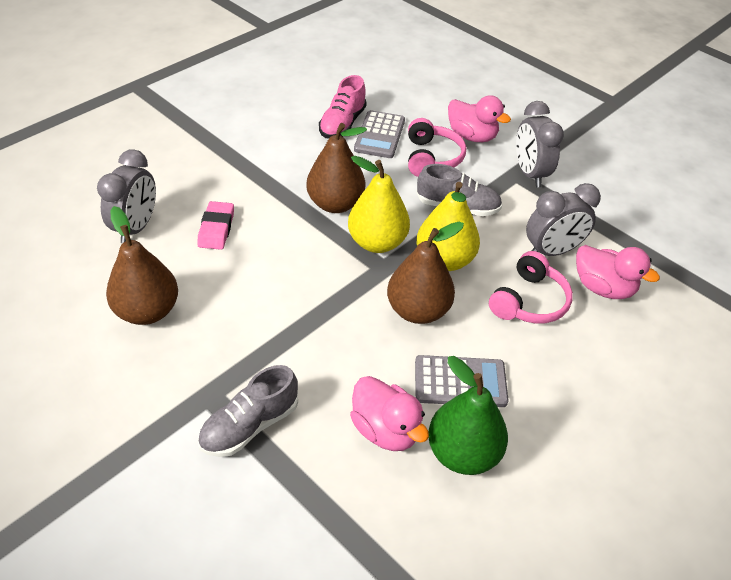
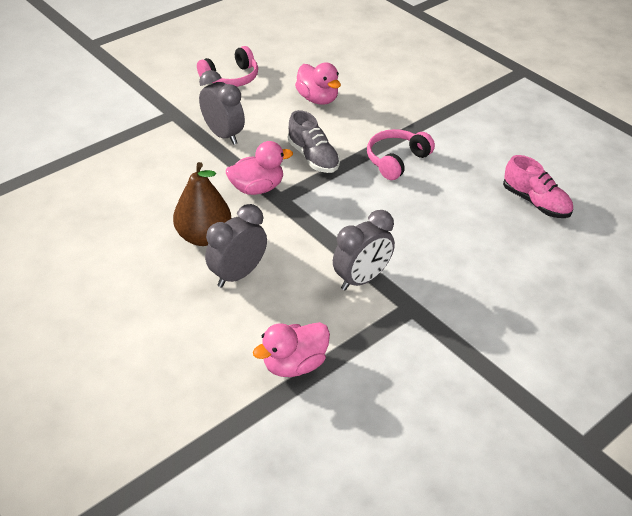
brown pear: [106,206,178,325] [306,123,367,213] [387,222,464,324] = 3 -> [173,162,231,246] = 1
green pear: [429,356,508,475] = 1 -> none = 0
grey calculator: [354,110,405,158] [415,355,508,407] = 2 -> none = 0
grey shoe: [198,365,298,457] [416,164,502,216] = 2 -> [288,110,340,173] = 1
pink eraser: [197,201,234,250] = 1 -> none = 0
yellow pear: [348,156,410,253] [416,182,480,271] = 2 -> none = 0

